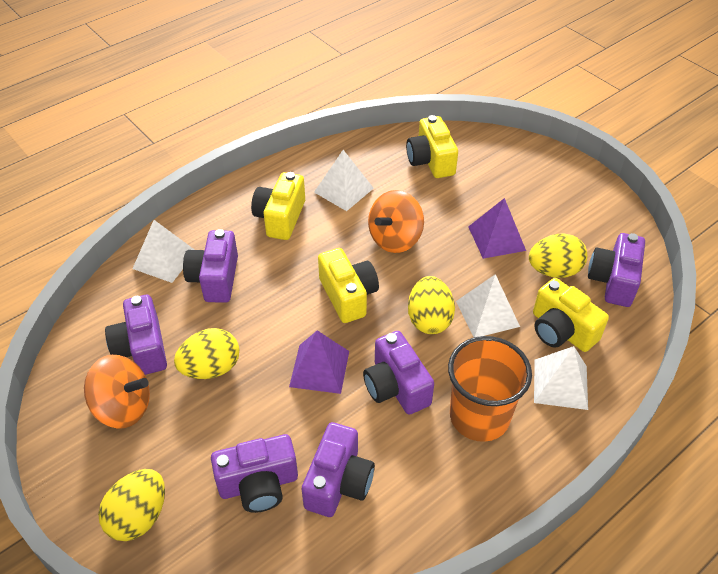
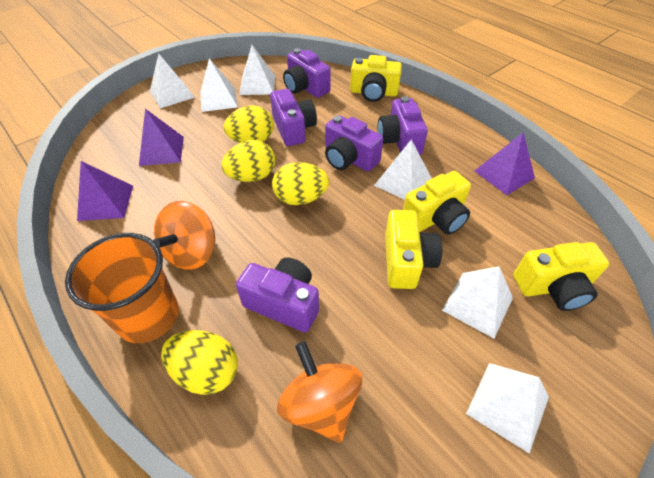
purple camera: [105,295,167,375] [183,229,238,303] [211,434,298,513] [302,422,375,517] [363,331,434,415] [588,233,645,307] = 6 -> [236,257,319,333] [270,89,317,146] [283,48,331,98] [325,115,383,171] [378,96,428,155] = 5
purple pyramid: [289,330,349,394] [468,198,526,259] = 2 -> [77,161,133,221] [139,109,184,166] [475,132,535,195] = 3
white pyramid: [132,220,195,283] [314,150,374,211] [456,274,520,337] [534,346,588,410] = 4 -> [150,53,195,108] [200,58,238,112] [239,45,275,95] [374,140,431,200] [442,266,513,338] [466,363,549,454] = 6

